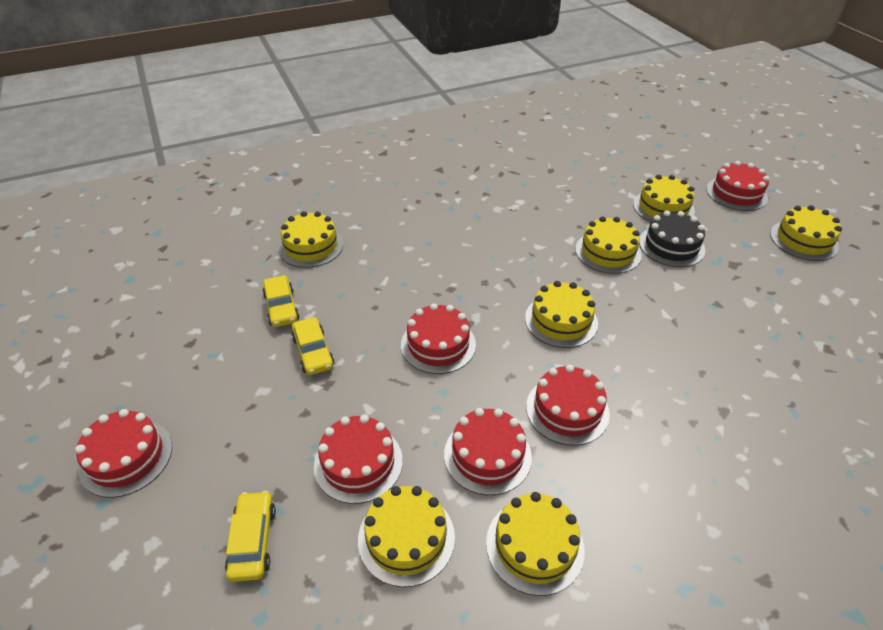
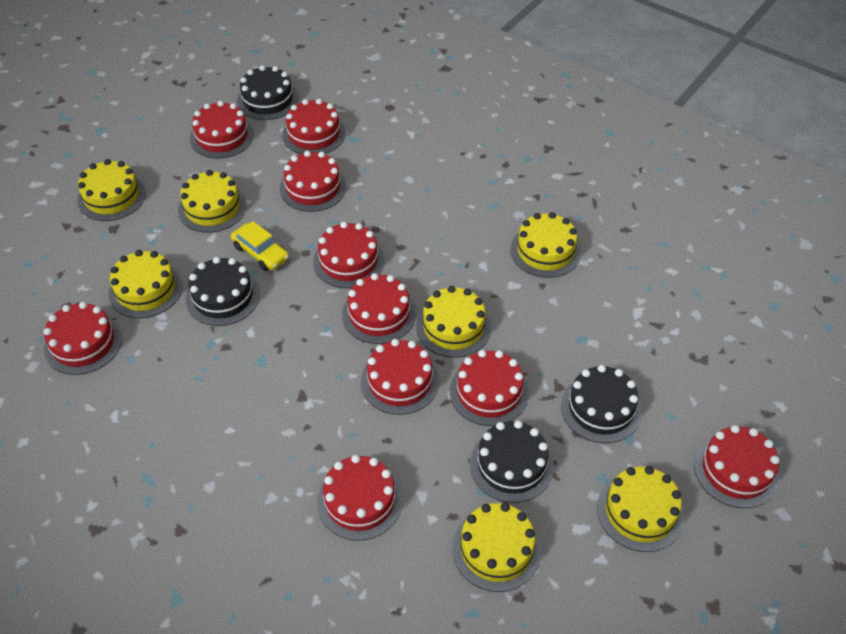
black cake: [639,211,705,267] = 1 -> [186,257,260,326] [237,65,298,120] [470,420,554,503] [561,365,642,443] = 4
red cake: [75,409,172,498] [314,415,403,504] [401,303,476,374] [444,408,532,495] [526,364,610,446] [706,161,770,211] = 6 -> [43,302,122,375] [190,101,254,158] [280,151,347,212] [282,99,346,154] [313,222,384,288] [317,455,403,541] [342,273,416,344] [361,339,439,415] [450,350,529,426] [694,425,780,508] = 10
yellow car: [225,491,276,582] [262,275,299,327] [291,317,334,375] = 3 -> [231,221,289,271] = 1

